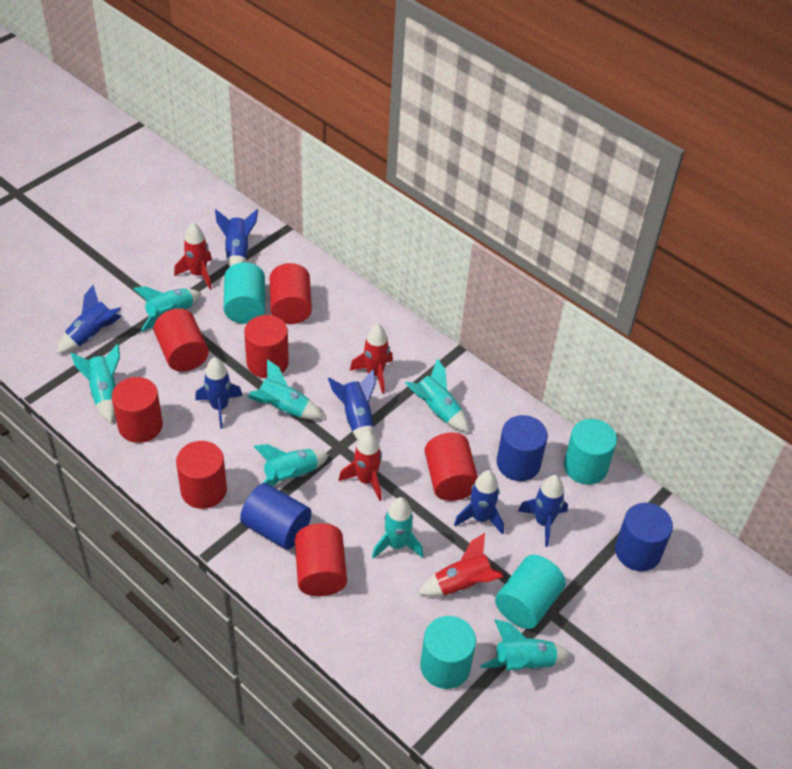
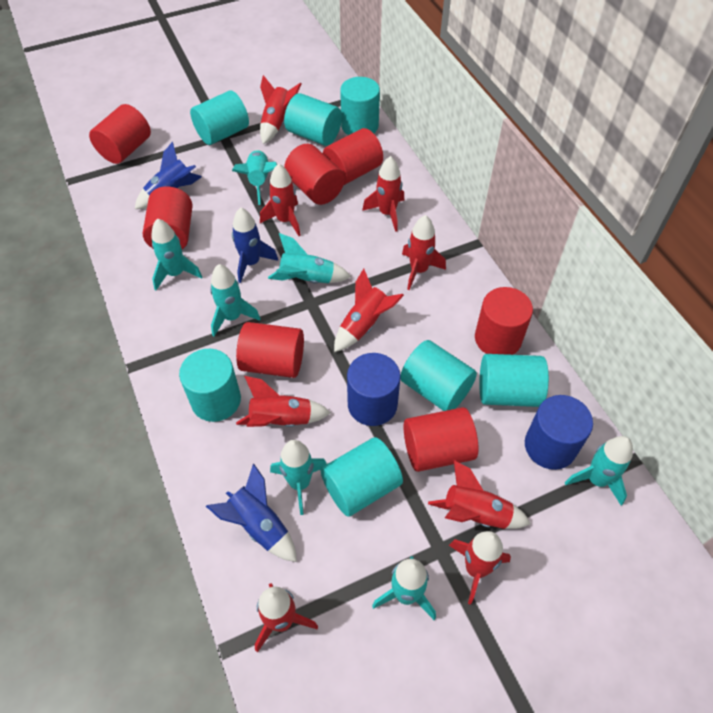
blue cylinder: [240,483,312,550] [497,415,548,481] [615,503,673,571] = 3 -> [347,353,401,426] [525,395,593,470] = 2
blue rocket: [57,285,122,354] [195,357,242,429] [215,210,258,267] [328,369,376,441] [454,470,504,535] [518,475,568,547] = 6 -> [135,142,202,209] [206,464,297,562] [232,208,278,283] = 3
red rocket: [174,223,212,289] [339,432,382,501] [350,324,393,394] [418,533,503,596] = 4 -> [236,376,331,427] [254,583,318,653] [260,75,302,144] [260,163,301,236] [334,269,404,352] [362,156,404,232] [402,215,446,290] [428,460,531,529] [449,531,511,605] = 9
turquoise cylinder: [224,262,265,324] [420,616,476,689] [495,555,566,629] [564,419,617,485] = 4 -> [179,349,241,422] [190,90,249,145] [284,93,342,146] [321,437,403,517] [340,77,380,135] [400,340,477,411] [479,354,549,407] = 7

